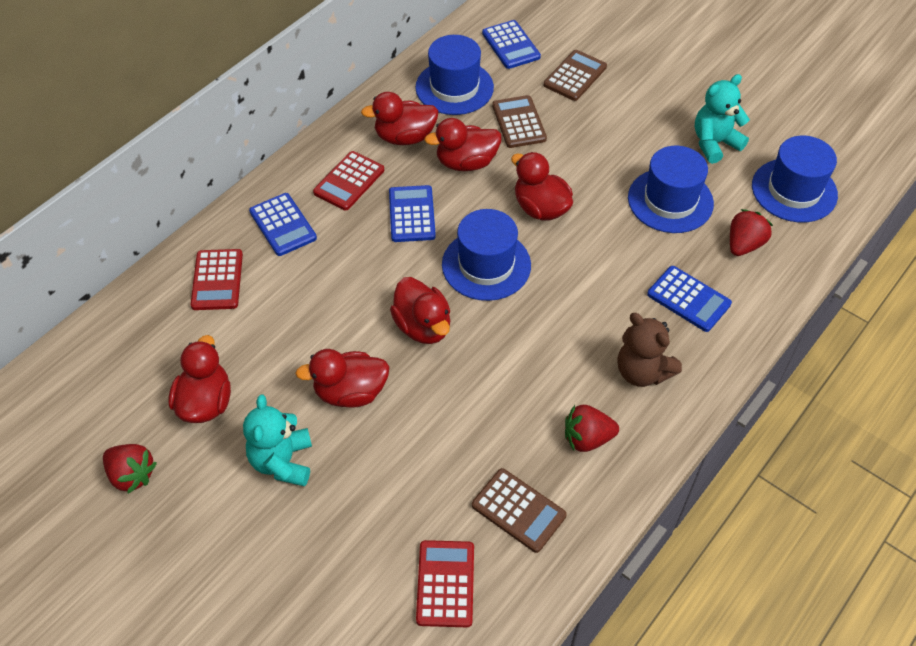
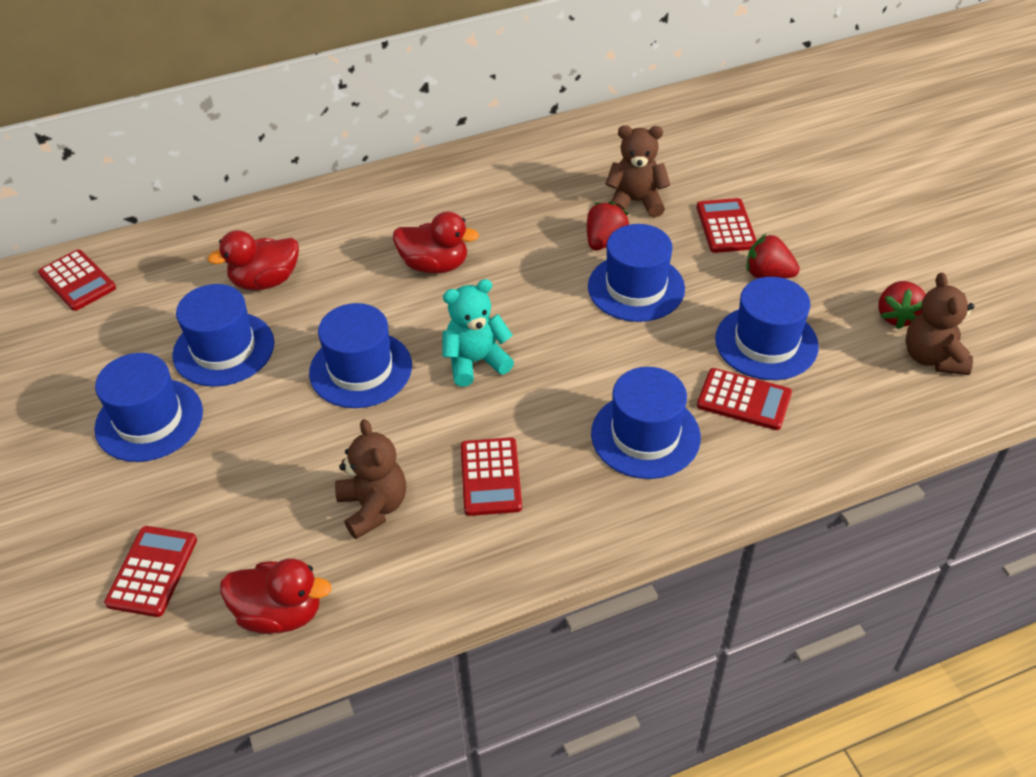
blue calculator: [249,193,317,256] [389,185,436,242] [482,20,541,69] [647,266,732,332] = 4 -> none = 0
blue hat: [415,35,494,115] [442,209,531,301] [628,146,714,233] [752,136,838,222] = 4 -> [94,353,203,462] [172,284,274,387] [309,303,412,408] [588,224,685,322] [591,367,701,479] [715,277,819,380] = 6
brown calculator: [472,468,567,553] [492,95,547,148] [544,50,607,101] = 3 -> none = 0
brown teddy bear: [618,313,682,387] = 1 -> [335,419,406,539] [605,125,670,217] [905,273,974,375] = 3
red calculator: [191,249,243,310] [313,151,384,211] [416,540,474,627] = 3 -> [38,250,116,311] [104,526,197,617] [461,437,522,516] [697,198,757,253] [697,368,792,430] = 5
red duck: [169,335,231,423] [295,349,389,408] [361,92,438,145] [390,277,450,344] [424,118,502,171] [511,152,573,221] = 6 -> [207,230,299,291] [220,558,331,634] [393,212,479,274] = 3
turquoise teddy bear: [243,395,312,486] [695,74,750,164] = 2 -> [442,279,514,387] = 1

